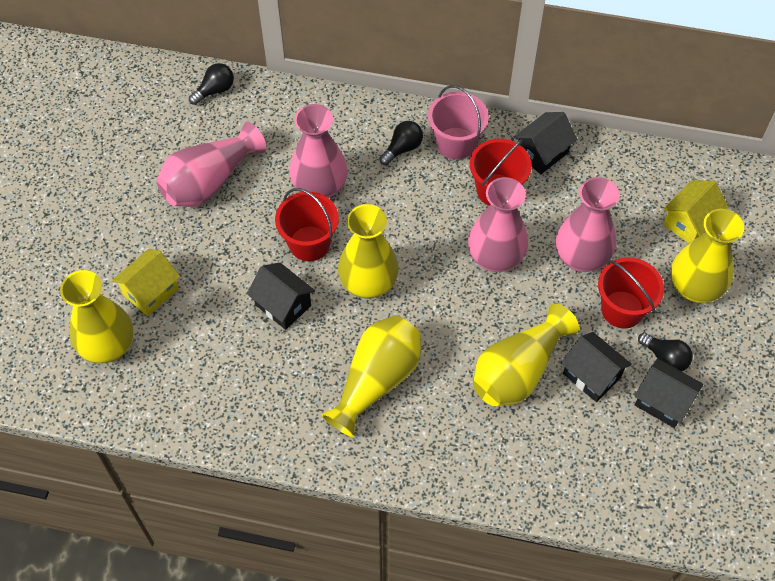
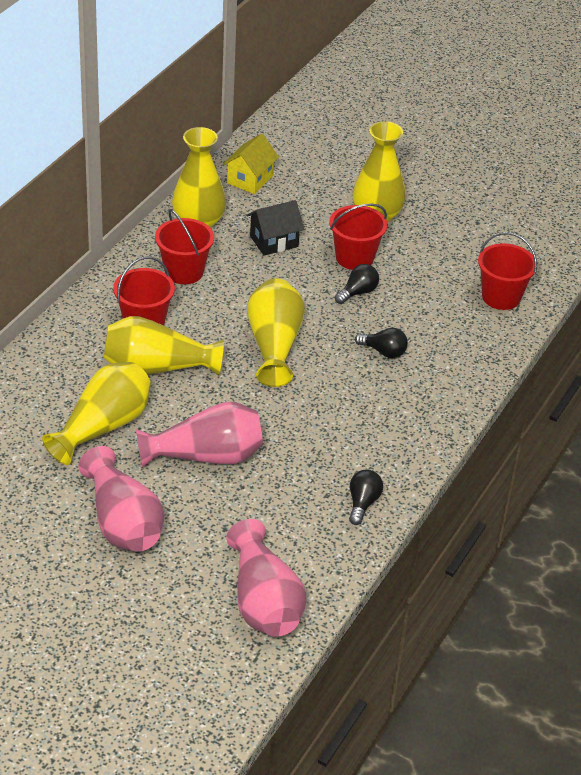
black house: [247,263,315,330] [514,112,577,174] [561,332,632,402] [634,359,703,428] = 4 -> [247,200,304,256] = 1
pink bucket: [428,85,489,160] = 1 -> none = 0
pink vase: [156,122,266,207] [289,104,347,198] [468,177,528,272] [556,177,619,272] = 4 -> [78,446,165,552] [136,402,263,467] [226,519,307,637] = 3
red bucket: [275,188,339,261] [470,139,532,206] [598,257,664,328] = 3 -> [113,256,175,326] [155,209,214,284] [329,204,387,270] [478,232,537,310] = 4
yellow house: [112,249,180,316] [663,181,728,243] = 2 -> [223,134,279,194] = 1

